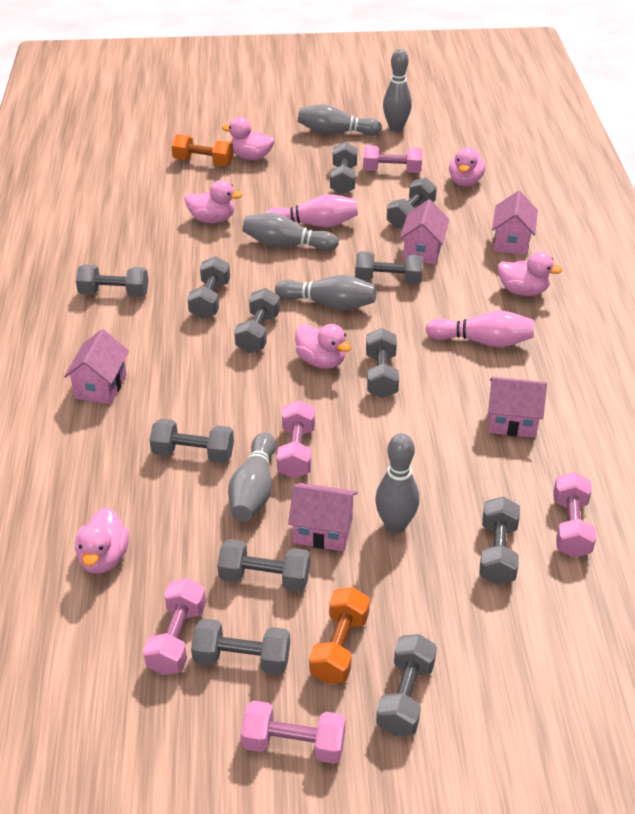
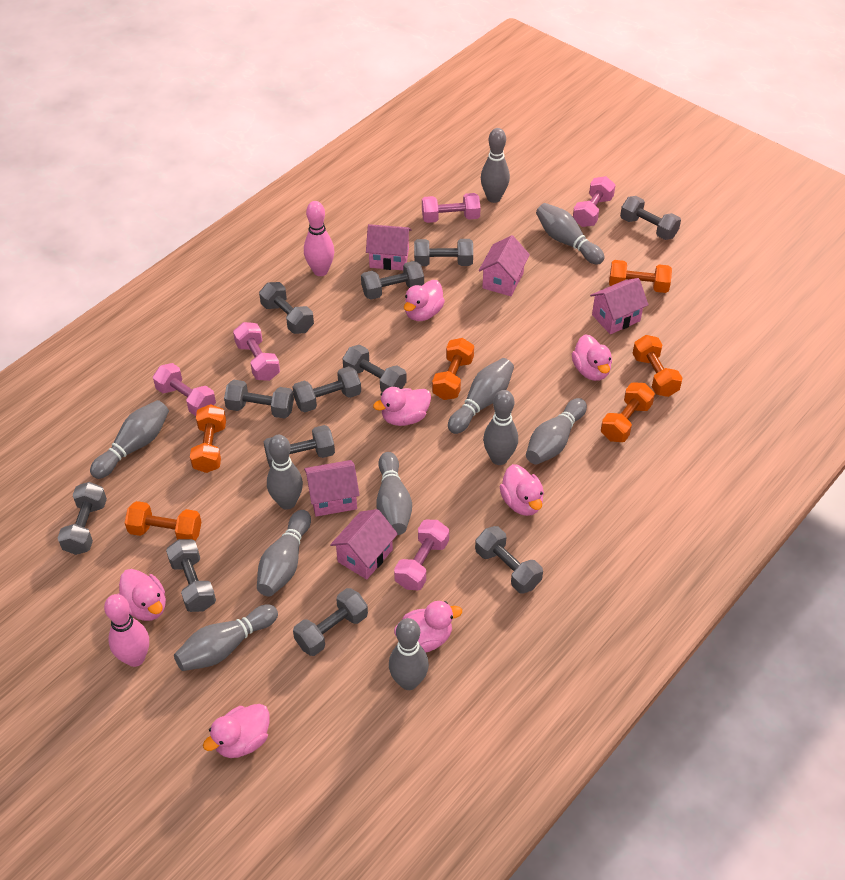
grey bowling pin: [228,432,276,522] [243,213,339,251] [275,275,376,310] [298,104,382,136] [375,433,419,534] [383,49,412,132] = 6 -> [90,400,169,479] [174,604,278,671] [257,510,311,596] [267,435,303,510] [376,452,412,535] [389,618,429,690] [448,358,514,434] [481,128,510,203] [483,390,518,465] [526,398,587,464] [536,203,605,265] = 11
orange dumbbell: [172,134,234,166] [309,587,370,684] = 2 -> [125,501,201,540] [190,404,226,473] [432,338,474,400] [601,382,655,442] [609,260,672,293] [632,335,682,397] = 6
pink duck: [75,507,129,574] [185,180,242,223] [222,117,274,160] [295,324,351,369] [449,147,486,186] [498,252,562,296] = 6 -> [118,569,166,621] [203,704,270,758] [373,387,431,426] [394,601,462,652] [404,280,445,321] [499,464,544,516] [572,334,612,381] = 7

